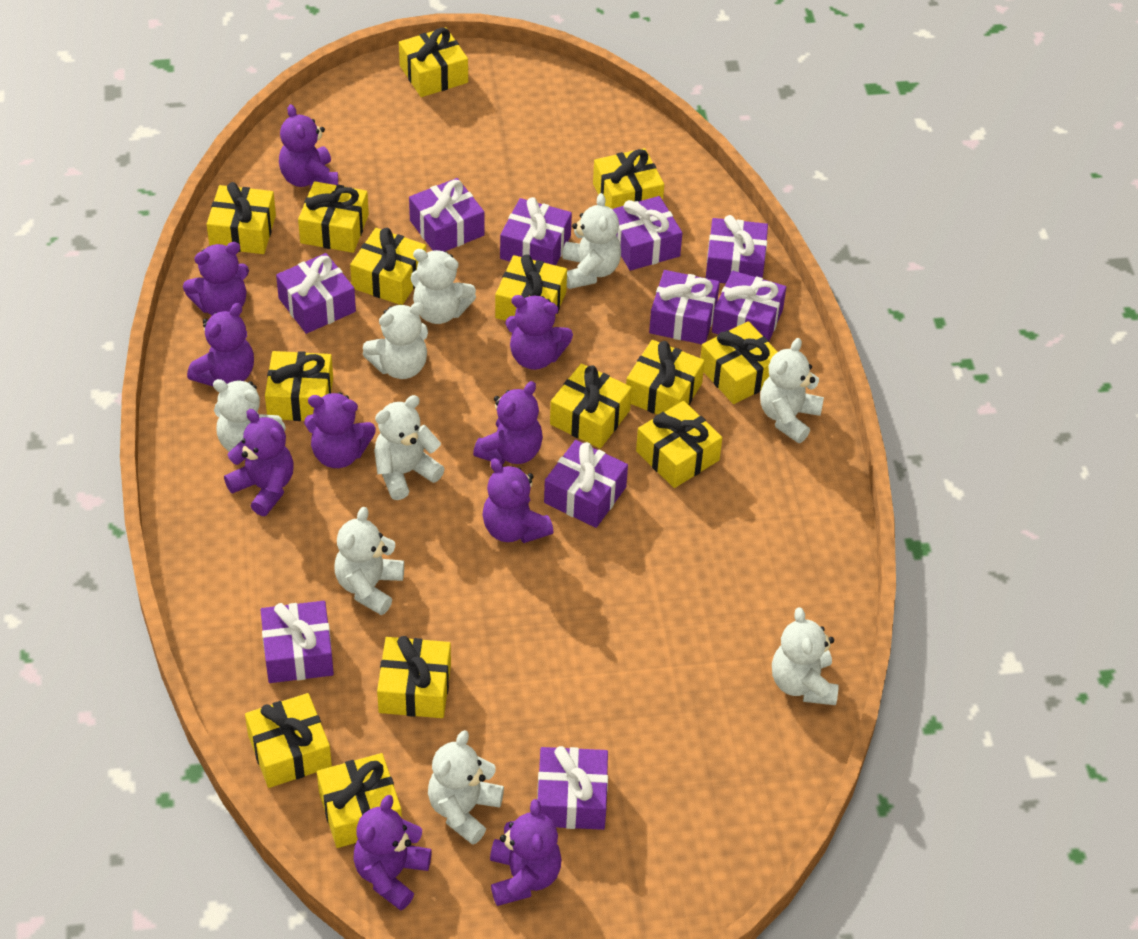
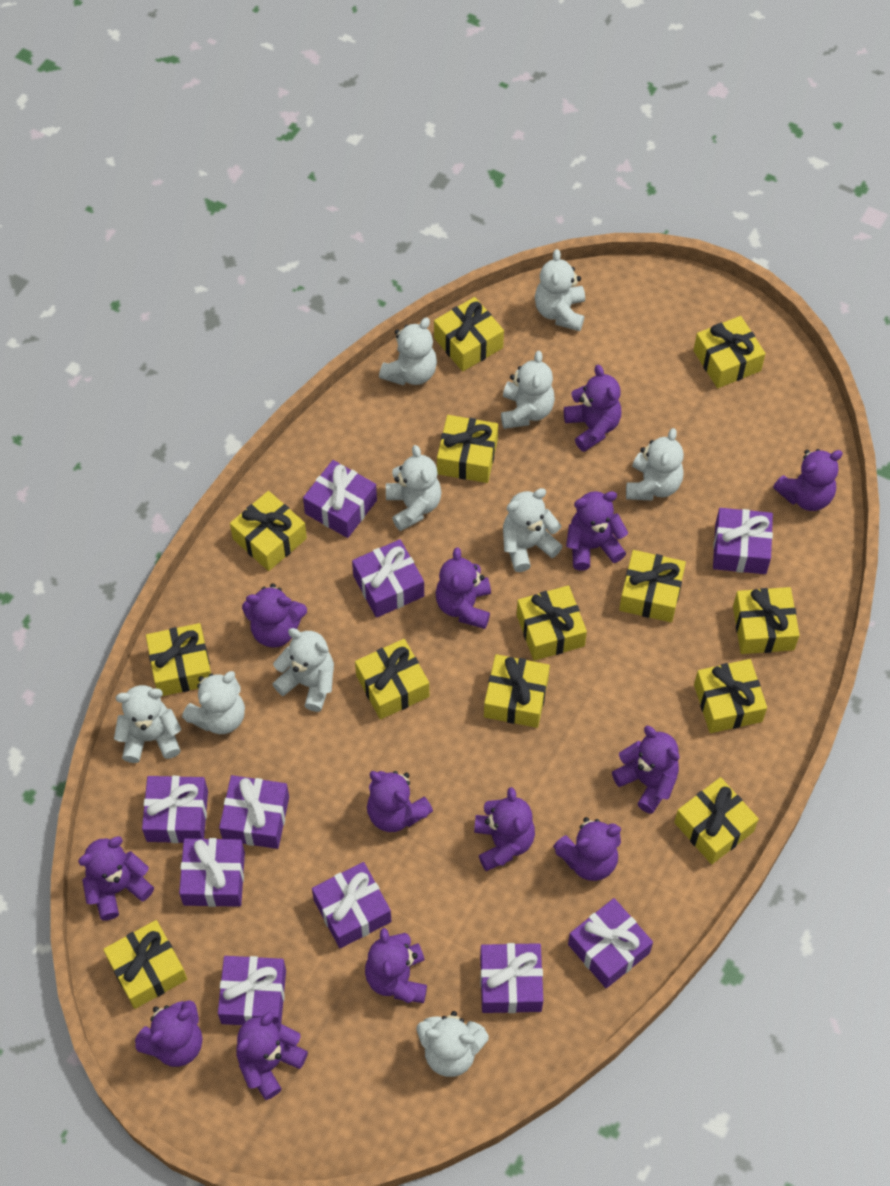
purple teddy bear: [183,242,249,316] [187,303,254,386] [224,409,293,516] [279,104,338,188] [304,392,376,468] [353,795,432,911] [473,381,543,465] [482,458,553,543] [490,799,562,906] [505,295,573,370] = 10 -> [78,836,154,921] [135,1000,203,1067] [236,1012,308,1100] [242,583,307,648] [365,928,427,1003] [367,771,433,832] [435,547,491,629] [474,787,535,871] [553,817,621,881] [564,365,621,452] [566,491,628,570] [612,726,680,814] [773,449,843,511] = 13
white teddy bear: [213,379,286,452] [334,507,404,615] [363,302,428,379] [374,395,445,500] [411,249,476,324] [428,730,504,845] [563,193,621,289] [760,338,824,443] [772,607,839,705] = 9 -> [114,685,181,763] [182,671,245,734] [272,628,334,712] [379,317,437,386] [386,445,442,531] [416,1011,489,1077] [501,351,555,429] [503,488,563,572] [535,249,585,331] [626,428,684,501] = 10
yellow gift: [207,182,276,254] [245,693,332,788] [265,351,333,421] [298,181,369,253] [317,753,402,848] [350,228,426,305] [377,636,451,718] [399,27,468,97] [495,254,567,321] [550,363,632,448] [593,148,664,209] [626,340,705,414] [636,401,722,488] [700,321,778,404] = 14 -> [103,920,187,1009] [146,623,211,696] [230,491,307,571] [355,639,429,719] [434,297,504,371] [437,415,498,483] [484,654,550,728] [517,585,587,661] [619,550,686,622] [674,777,759,864] [693,316,766,388] [694,659,767,733] [733,587,800,654] = 13

